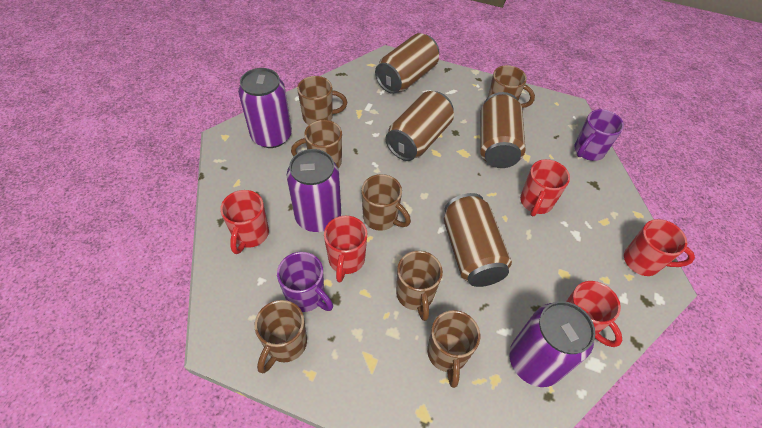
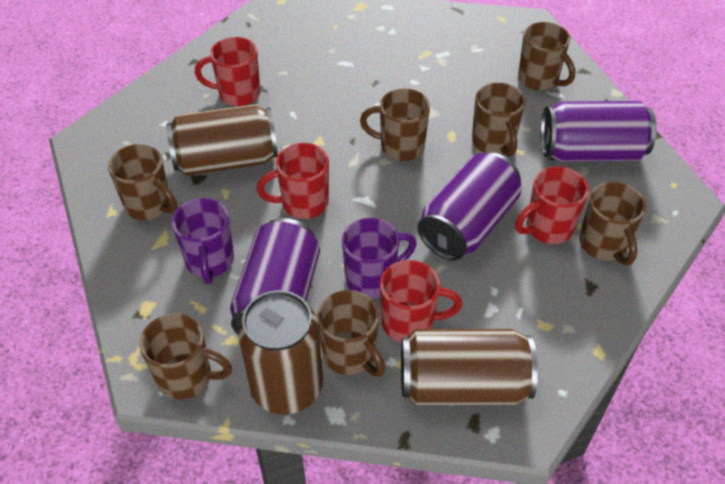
brown can: [375,33,439,94] [385,91,454,161] [444,193,512,287] [480,92,525,168] = 4 -> [166,104,278,176] [238,290,323,415] [401,329,538,406] = 3
red mug: [220,190,269,254] [324,216,367,282] [520,159,570,216] [566,281,622,347] [624,219,695,276] = 5 -> [195,37,260,106] [257,143,329,219] [380,260,462,342] [515,166,589,244] = 4

